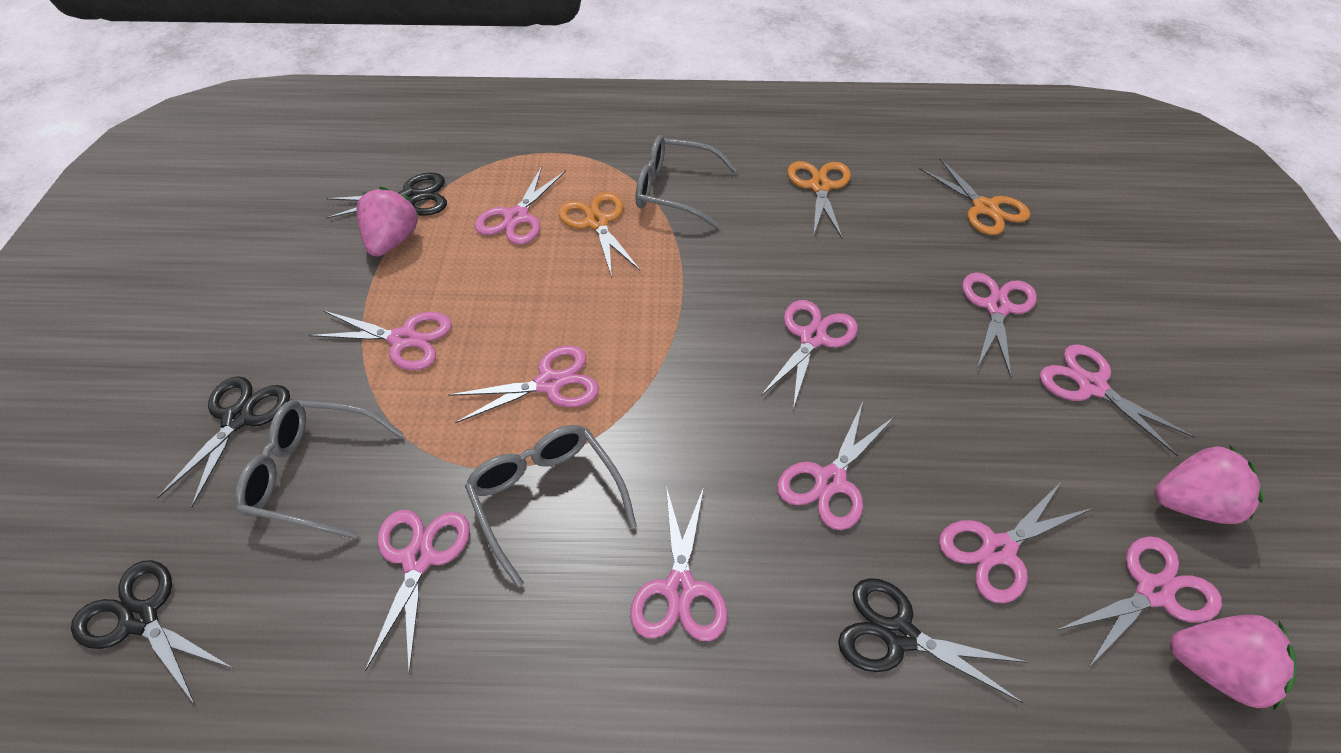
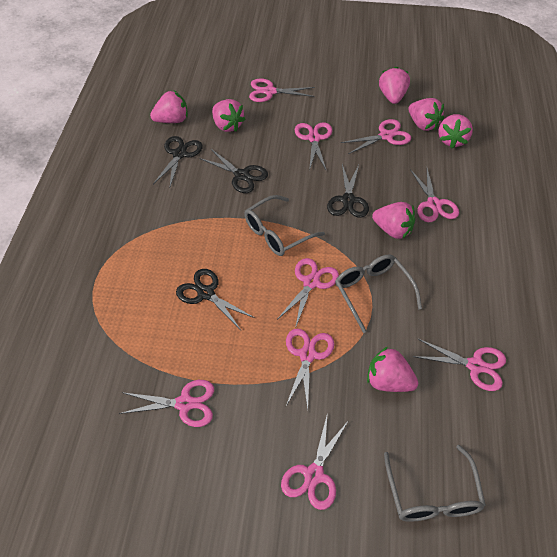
orange scissors: [558,192,640,277] [787,161,851,239] [919,158,1030,235] = 3 -> none = 0
pink scissors: [309,311,452,370] [365,510,470,674] [448,346,599,423] [475,166,566,245] [630,486,727,641] [761,300,858,409] [777,402,895,530] [939,481,1093,603] [962,273,1037,377] [1040,344,1196,457] [1056,536,1222,668] = 11 -> [119,380,214,427] [249,78,315,102] [277,258,339,328] [281,412,349,510] [286,329,334,410] [295,122,332,171] [341,119,411,154] [410,168,459,222] [413,339,506,391] = 9
pink strawberry: [356,187,419,257] [1155,445,1264,524] [1170,615,1297,711] = 3 -> [150,91,188,123] [212,99,245,132] [367,347,418,392] [372,202,415,239] [379,67,410,104] [408,98,444,131] [438,114,473,148] = 7

